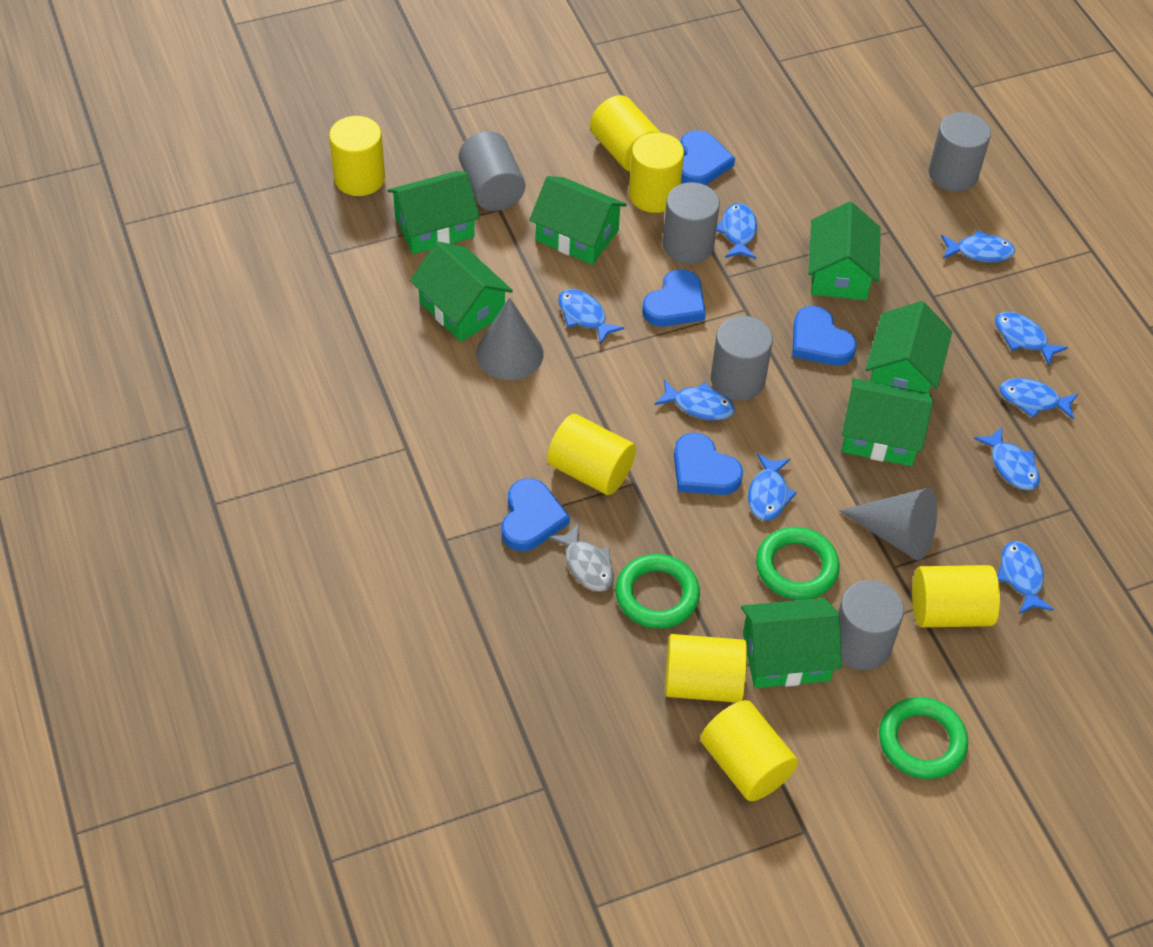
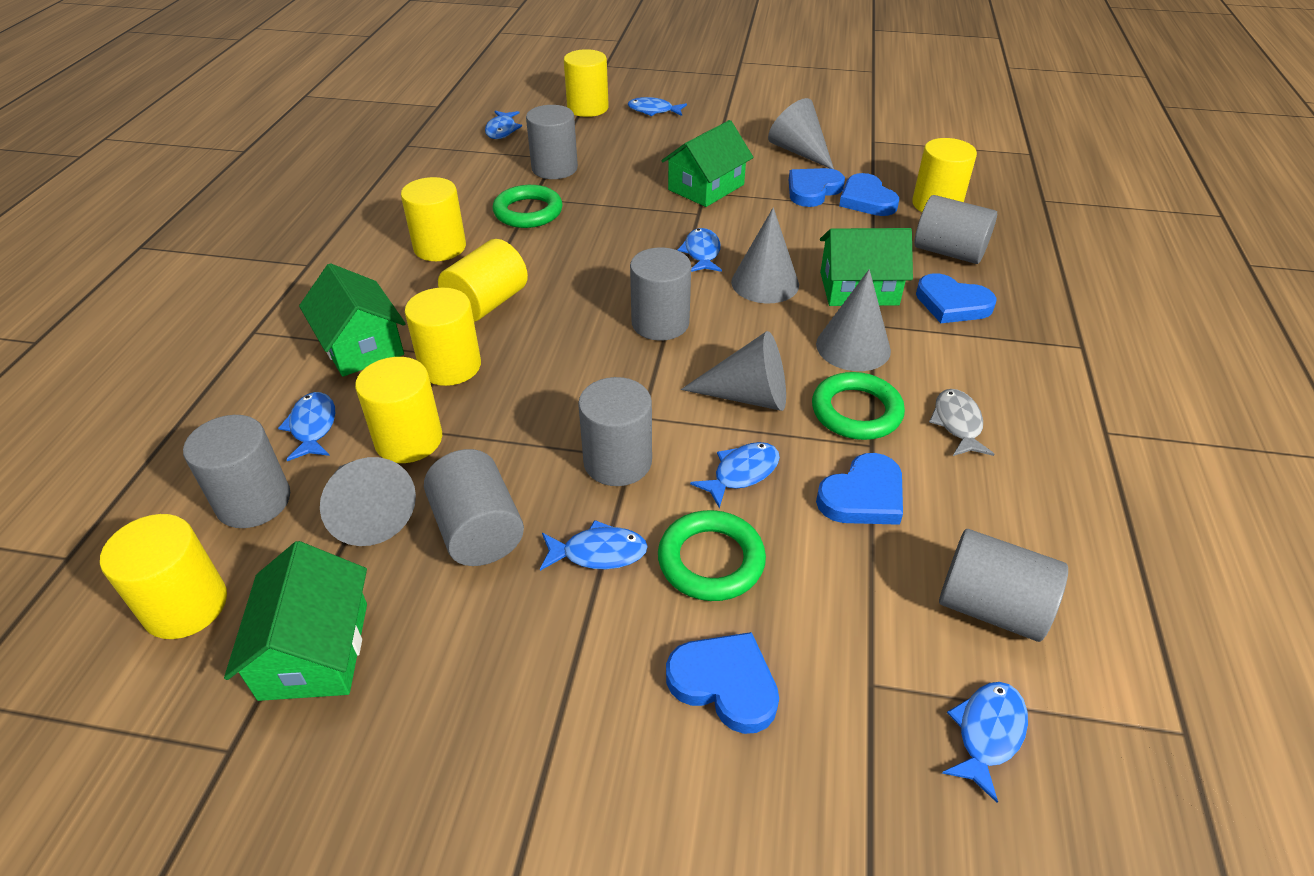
blue fish: [558,289,624,345] [654,379,735,420] [716,203,757,259] [748,453,797,521] [941,230,1015,262] [974,426,1040,490] [995,312,1068,366] [997,541,1054,614] [999,378,1078,420] = 9 -> [278,392,335,461] [485,111,522,139] [540,520,648,571] [628,97,687,116] [678,228,722,272] [690,442,780,508] [942,682,1028,803] = 7
green house: [388,171,480,254] [410,241,513,342] [529,176,627,265] [741,598,842,688] [808,202,881,300] [842,378,933,466] [865,301,952,393] = 7 -> [224,541,367,701] [299,263,406,377] [661,120,754,207] [820,228,913,306] = 4
grey cone: [476,298,544,380] [839,488,937,560] = 2 -> [320,457,416,546] [681,331,786,411] [731,208,799,303] [768,98,834,169] [816,269,891,371] = 5
grey cylinder: [459,131,525,211] [662,182,720,264] [711,316,773,400] [838,580,904,670] [929,112,991,191] = 5 -> [183,415,290,528] [424,449,524,566] [526,105,578,179] [578,377,652,486] [630,247,691,341] [914,195,997,264] [939,529,1068,642] = 7

